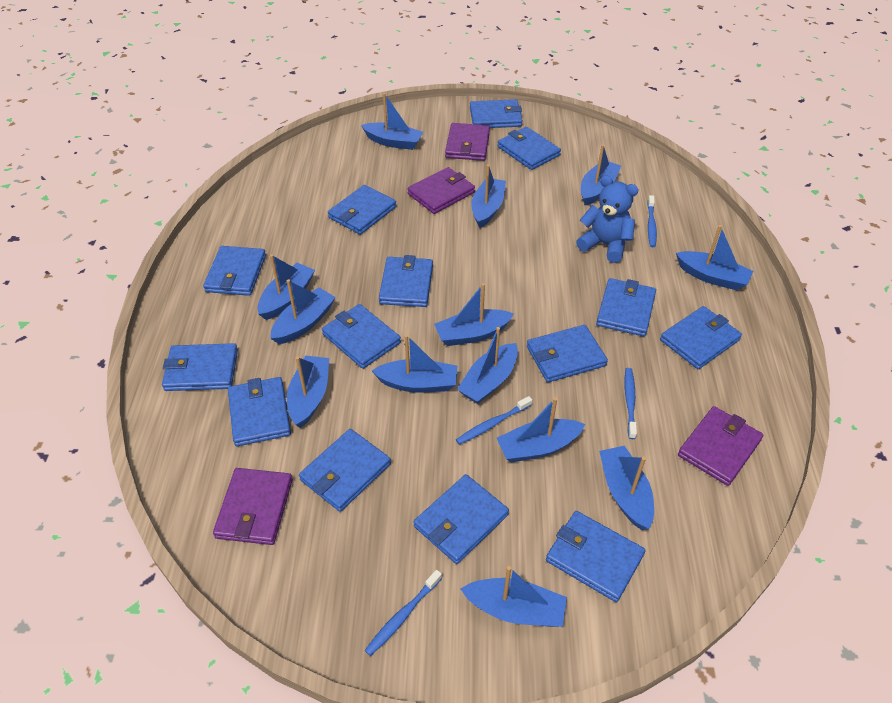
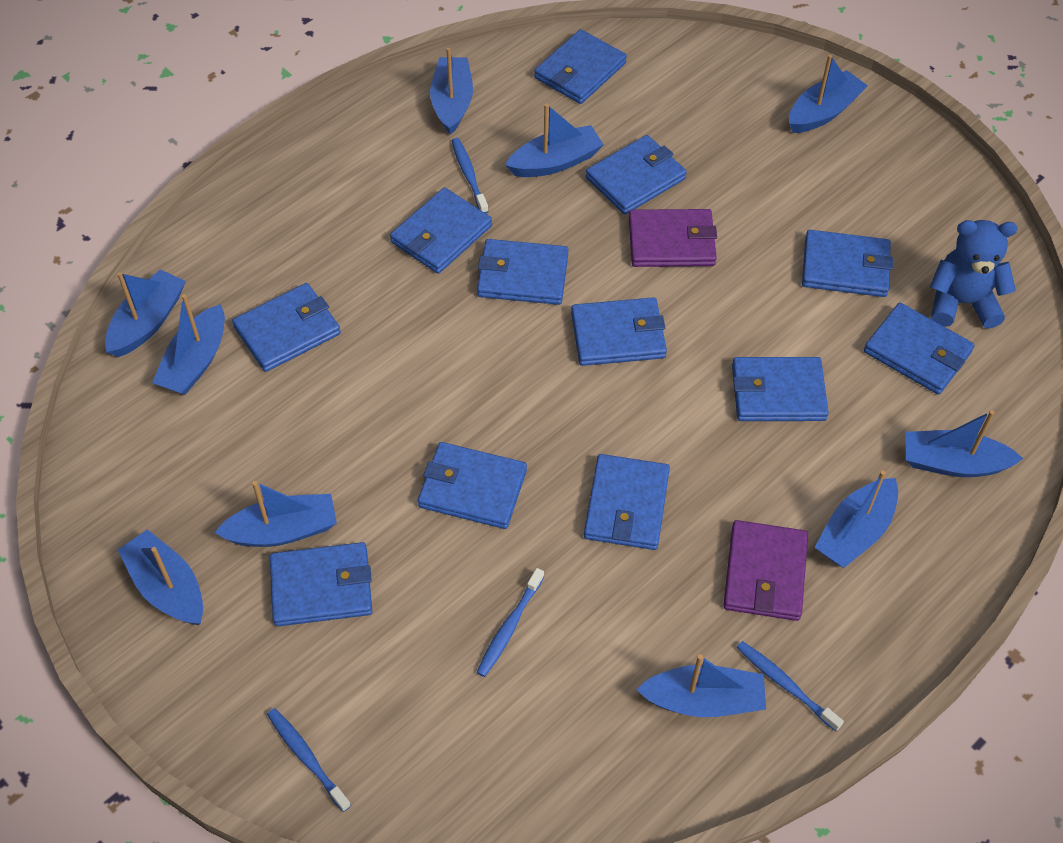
blue boat: [258,254,315,320] [270,279,336,344] [287,356,329,428] [361,93,423,150] [372,335,457,393] [434,283,514,346] [457,327,518,404] [461,566,567,627] [471,164,506,228] [497,397,585,462] [581,144,621,205] [599,446,654,530] [676,225,753,290] = 13 -> [105,269,186,357] [118,529,203,625] [152,294,225,395] [214,481,337,547] [430,48,473,135] [505,103,604,177] [636,654,766,717] [789,55,868,133] [814,470,898,568] [905,410,1023,477] = 10
blue wallet: [162,343,238,391] [203,246,266,296] [228,377,291,446] [299,429,391,512] [322,304,401,369] [328,185,396,235] [379,255,433,307] [414,474,509,564] [470,99,523,128] [497,127,561,170] [527,325,608,382] [546,511,645,602] [596,278,656,337] [660,306,742,369] = 14 -> [232,283,341,372] [270,542,372,626] [390,188,492,274] [418,442,527,529] [477,239,569,305] [534,29,627,104] [571,297,667,366] [584,454,670,550] [586,135,687,214] [732,357,829,421] [802,230,893,297] [864,303,975,395] = 12
purple wallet: [213,468,293,545] [407,167,475,214] [445,123,490,161] [678,406,763,486] = 4 -> [629,209,717,267] [723,520,808,621] = 2

